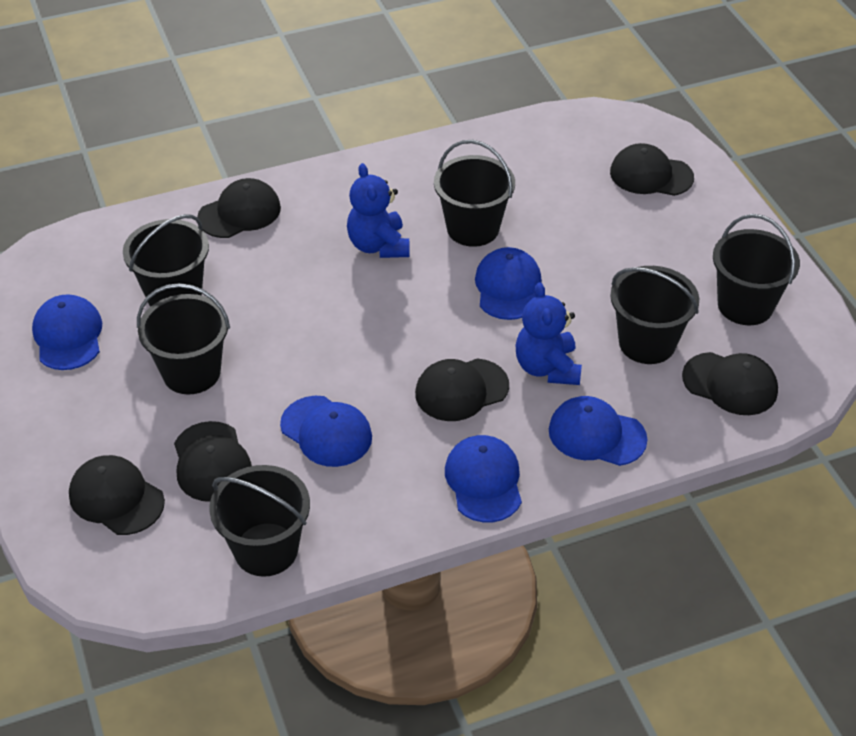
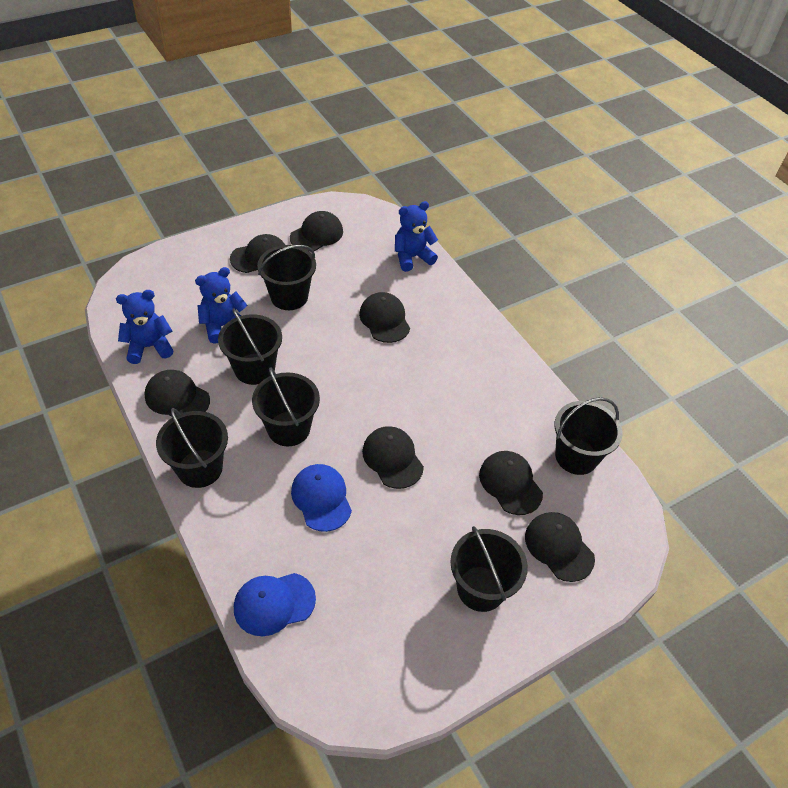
black cap: [69,455,165,535] [174,421,252,502] [197,178,281,238] [415,358,509,421] [610,143,694,196] [682,352,778,415] = 6 -> [145,370,210,417] [230,234,285,273] [290,211,343,252] [359,292,410,343] [362,426,424,489] [479,451,543,515] [525,512,595,582] = 7
blue cap: [32,294,102,370] [280,396,372,467] [445,435,522,522] [475,247,542,320] [549,396,648,466] = 5 -> [234,573,316,636] [291,464,352,532] = 2
blue teddy bear: [347,163,409,258] [516,282,582,385] = 2 -> [116,290,174,364] [195,267,247,344] [395,201,438,272] = 3

